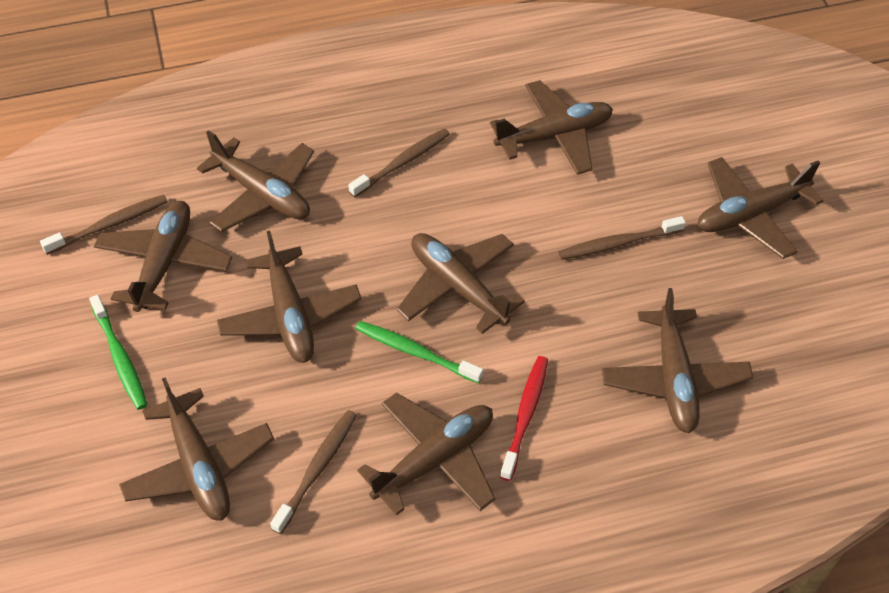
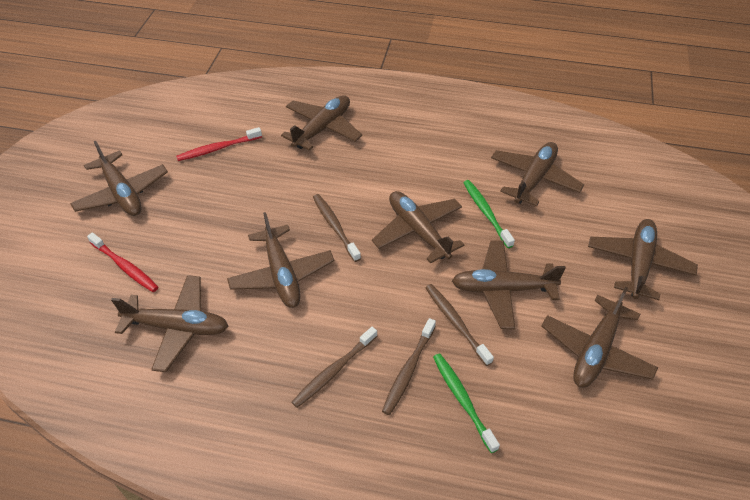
red toothbrush: [500,356,548,481] = 1 -> [87,232,158,292] [176,127,262,161] = 2

